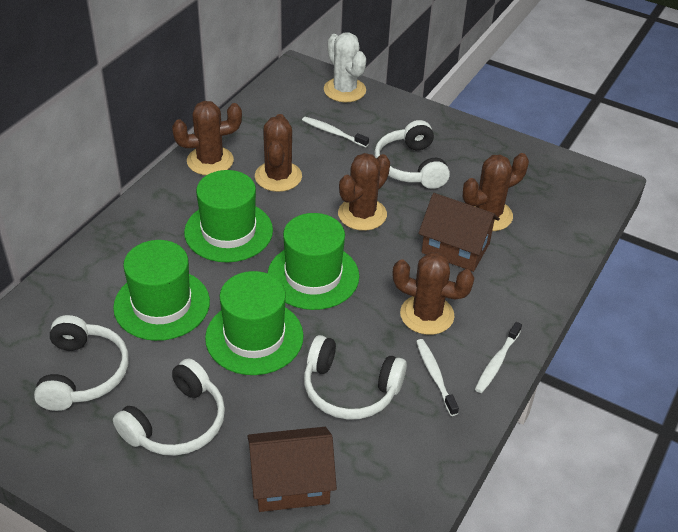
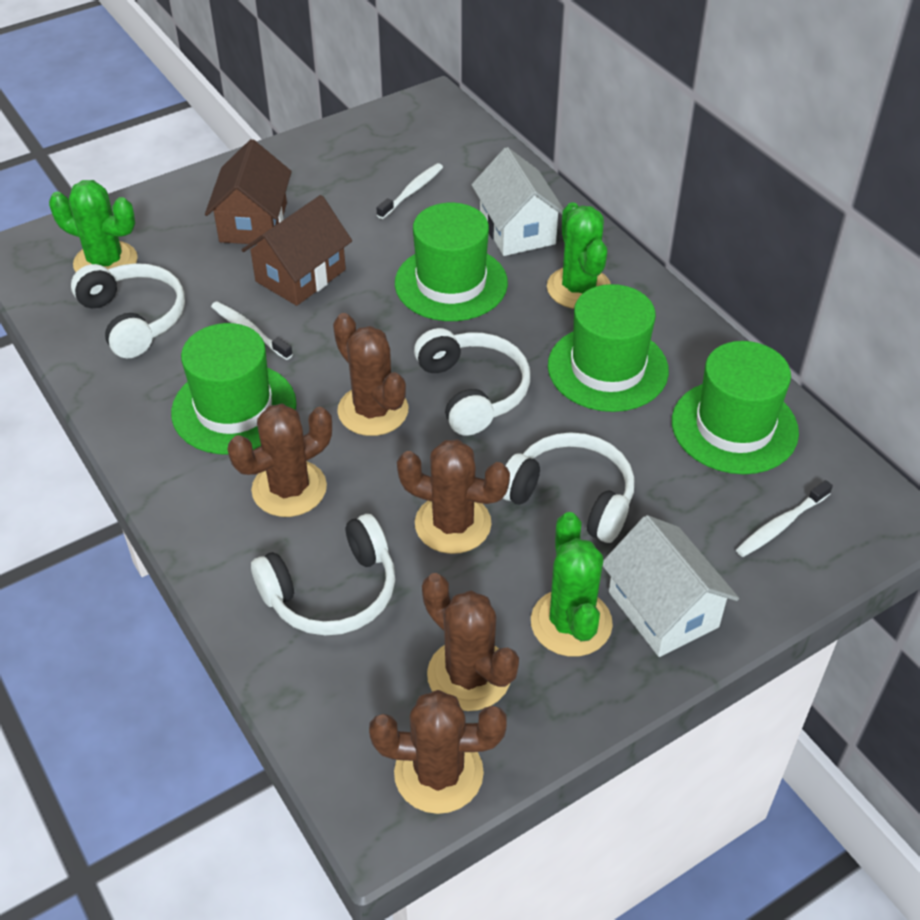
green cactus: none = 0 -> [49,180,138,272] [531,512,613,657] [547,202,611,309] = 3
white cactus: [324,32,366,102] = 1 -> none = 0
white house: none = 0 -> [471,147,564,256] [603,515,739,657] = 2

